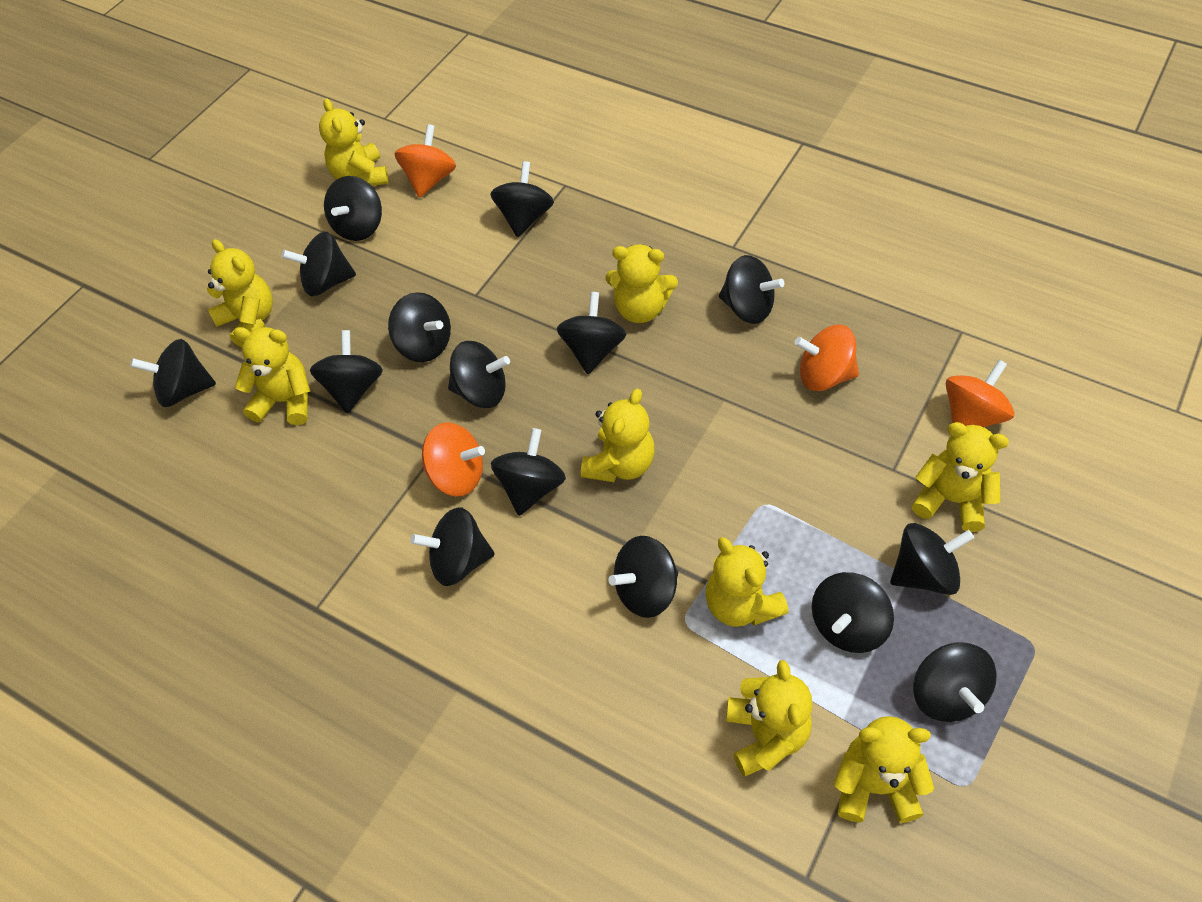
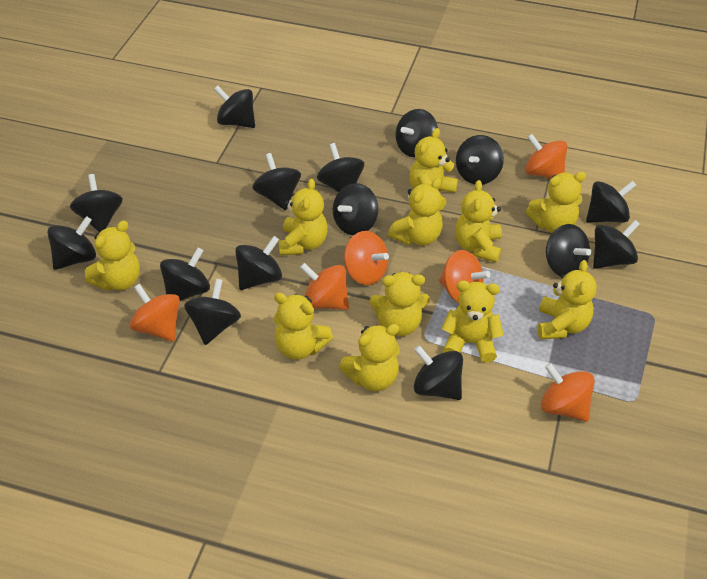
orange spinning top: [394,124,456,198] [422,422,485,496] [795,325,859,391] [946,360,1014,427] = 4 -> [129,284,180,342] [300,263,349,310] [344,231,389,285] [439,250,490,303] [525,134,567,179] [541,363,595,422] = 6
yellow teddy bear: [207,239,273,347] [233,327,310,425] [319,98,389,186] [581,389,655,482] [605,244,678,323] [705,537,789,627] [726,660,813,776] [833,716,934,823] [912,422,1009,532] = 9 -> [85,221,140,291] [274,292,333,360] [279,179,328,255] [339,324,400,391] [370,272,430,336] [388,178,443,246] [409,128,458,211] [441,280,504,363] [455,180,502,263] [526,172,586,233] [538,260,597,339] = 11

